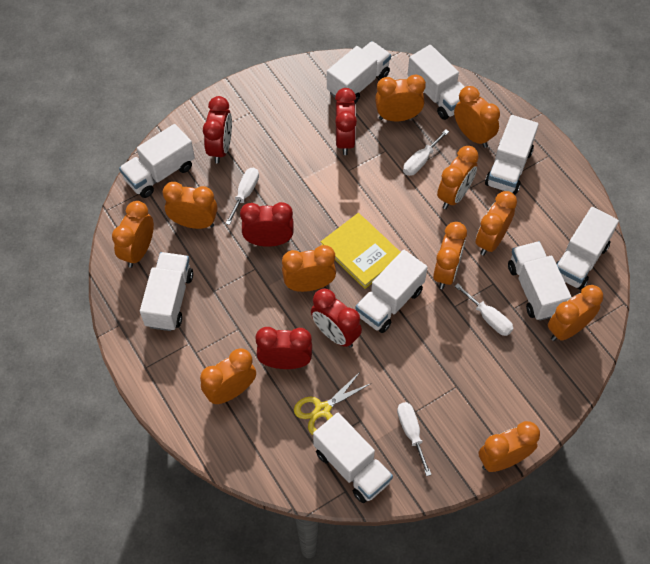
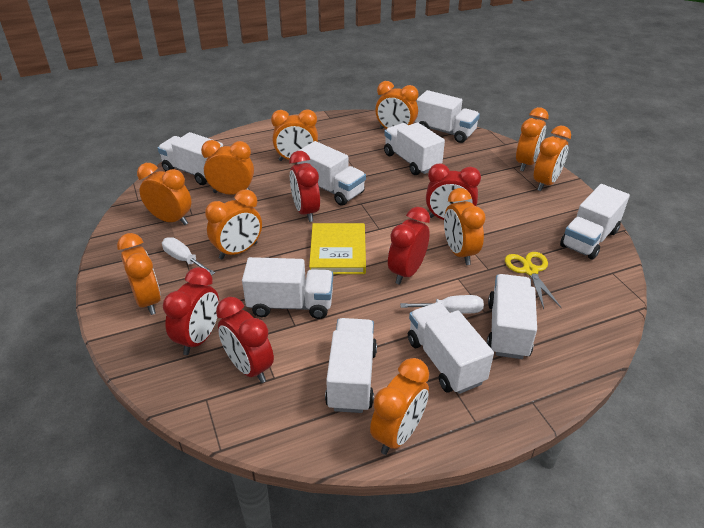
orange clock: [112,201,154,268] [163,182,217,229] [200,348,256,404] [282,245,336,292] [375,75,426,121] [433,222,467,289] [437,146,479,209] [454,86,500,148] [476,191,517,256] [479,421,540,472] [548,285,603,341] = 11 -> [117,233,161,315] [137,163,191,225] [201,140,254,195] [205,189,262,260] [271,109,318,161] [370,358,429,455] [375,81,418,129] [444,188,486,265] [516,107,549,171] [534,126,571,191] = 10
white screwdriver: [225,168,259,225] [397,402,432,476] [403,129,449,176] [455,283,513,336] = 4 -> [162,237,215,276] [400,295,484,313] = 2

